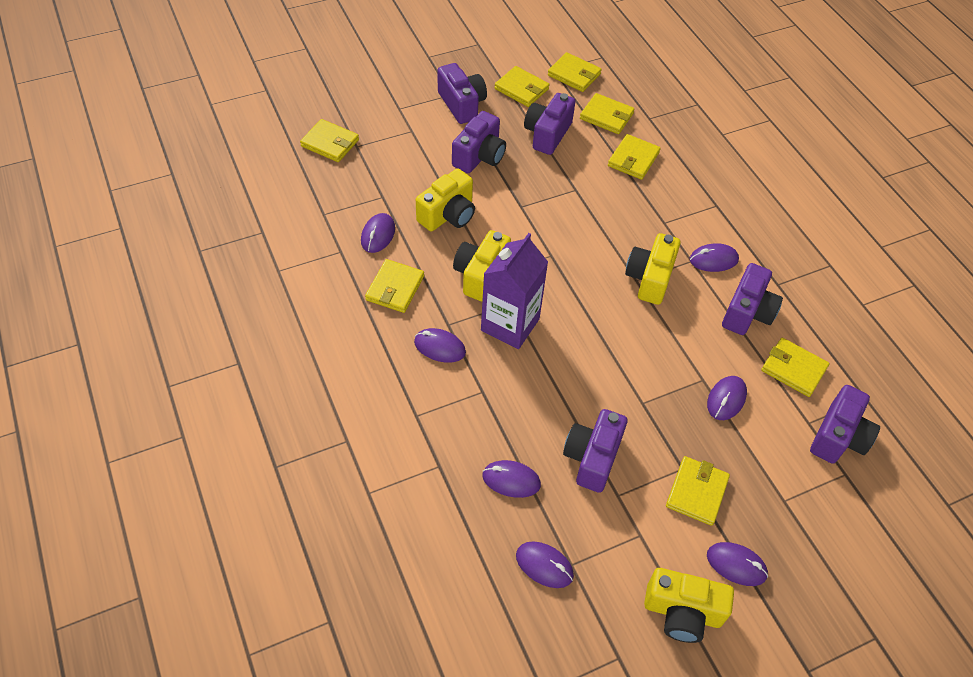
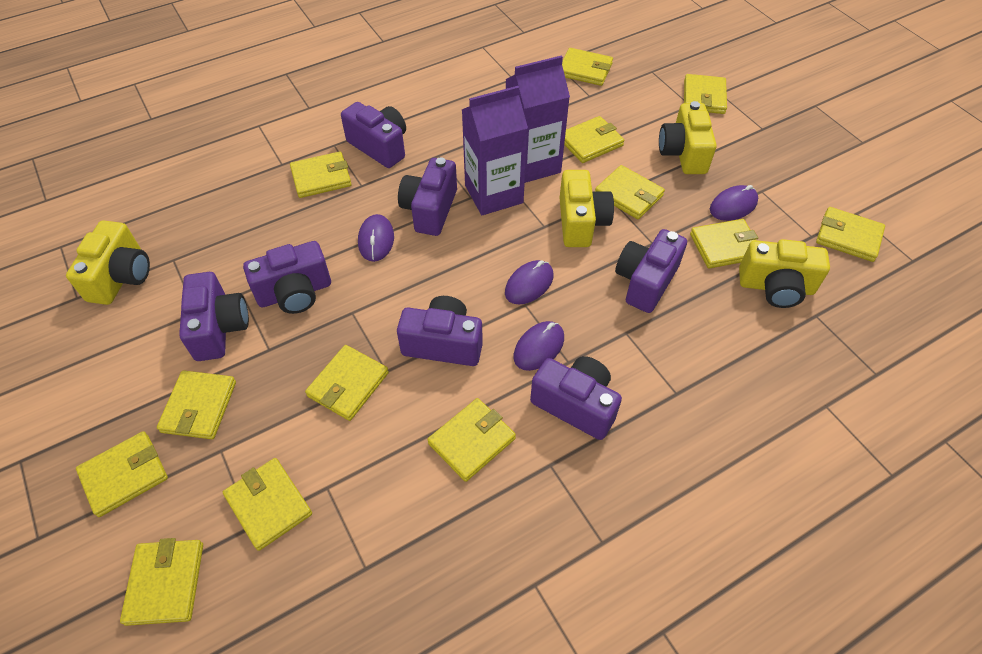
purple camera: [438,63,487,124] [452,111,506,173] [524,93,576,155] [563,409,628,493] [722,263,783,335] [810,385,880,464] = 6 -> [179,272,249,361] [243,241,331,314] [341,102,406,168] [397,296,483,366] [398,157,457,236] [530,356,622,440] [615,229,687,313] = 7
purple carton: [481,233,548,349] = 1 -> [462,86,528,215] [506,55,570,183] = 2
purple mouse: [361,213,395,253] [414,328,466,363] [482,460,541,498] [516,541,574,588] [690,243,739,272] [707,376,747,420] [707,542,768,586] = 7 -> [358,214,394,262] [505,260,553,305] [514,321,564,371] [710,185,758,221] = 4
yellow wallet: [300,119,359,162] [365,259,424,313] [494,66,549,107] [548,52,602,92] [580,93,635,134] [608,134,661,180] [666,456,730,526] [761,338,830,397] = 8 -> [76,431,168,517] [120,538,203,626] [157,370,236,439] [223,458,312,551] [290,151,351,198] [305,345,389,421] [427,398,516,482] [562,48,613,86] [564,116,624,163] [595,165,665,219] [684,74,727,114] [690,219,758,268] [816,207,885,262] = 13

